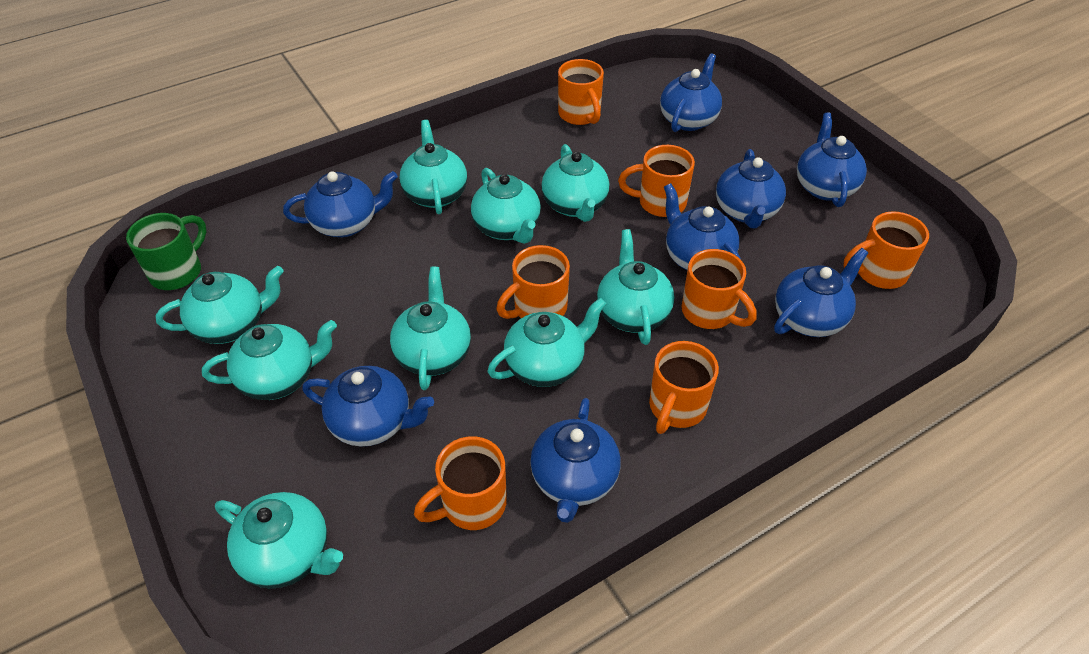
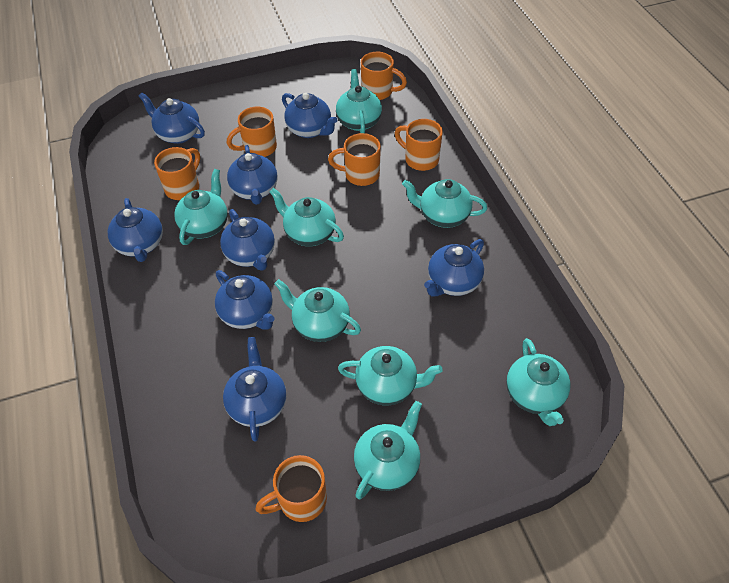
green mug: [126,213,207,290] = 1 -> none = 0
orange mug: [414,436,507,530] [496,245,570,319] [558,59,604,125] [618,145,695,217] [649,341,719,434] [682,249,756,329] [844,211,929,289] = 7 -> [154,147,200,200] [227,106,277,157] [255,455,327,522] [328,133,381,186] [361,52,407,100] [395,119,443,171] = 6
turquoise teapot: [156,266,284,344] [202,320,337,400] [215,492,343,589] [390,267,471,390] [400,120,467,214] [471,168,541,244] [487,298,606,387] [541,144,610,222] [597,229,674,345] = 9 -> [174,169,228,245] [270,188,344,246] [275,279,361,342] [336,69,382,133] [338,346,443,405] [354,401,422,499] [402,179,487,228] [506,338,570,426] = 8

